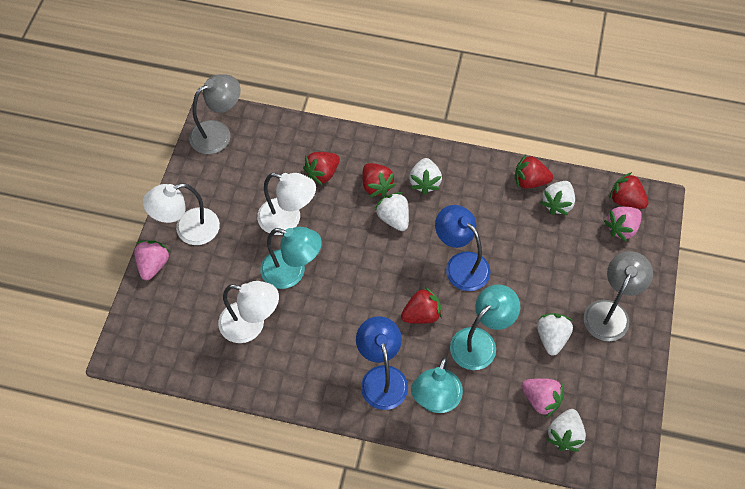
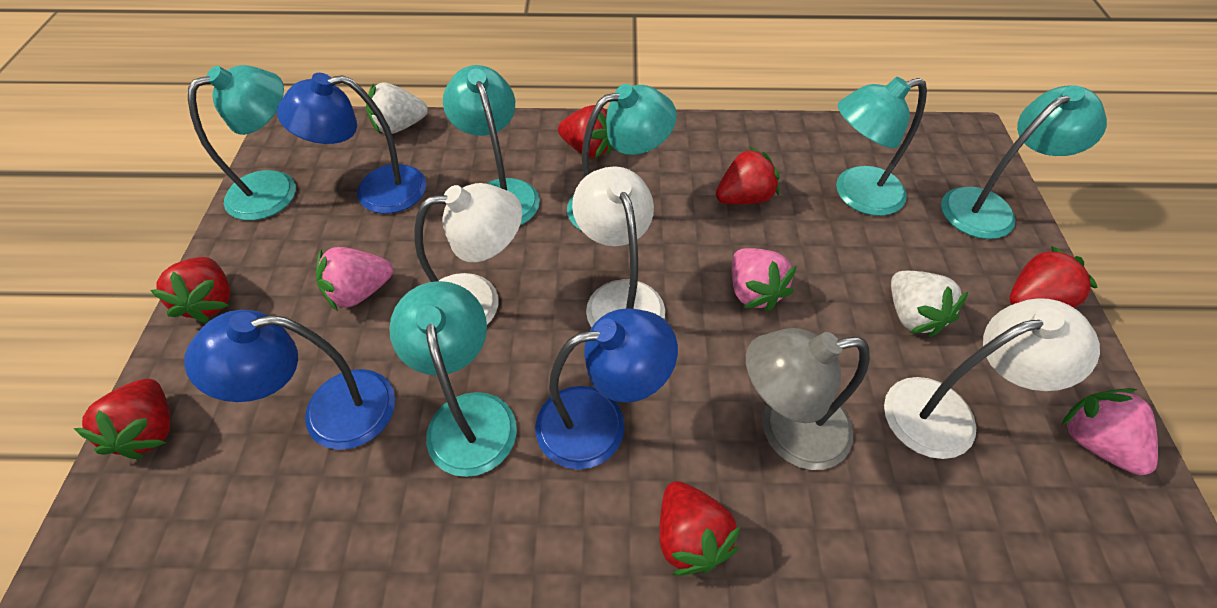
blue lamp: [356,316,408,410] [435,205,491,291] = 2 -> [184,310,395,450] [277,73,427,214] [535,308,678,469] = 3
grey lamp: [189,74,240,154] [584,251,653,341] = 2 -> [746,328,870,470] = 1
red strawberry: [303,152,340,186] [362,163,396,197] [401,286,442,324] [515,155,553,189] [609,172,649,209] = 5 -> [73,379,170,459] [150,257,230,323] [558,105,612,158] [659,481,741,576] [716,147,779,205] [1009,246,1098,308] = 6
turquoise lamp: [261,227,322,289] [411,356,463,413] [450,284,520,370] = 3 -> [188,65,296,220] [389,281,517,477] [443,65,540,225] [567,84,677,231] [836,77,927,216] [941,85,1107,239] = 6
white strawberry: [375,192,409,231] [409,158,442,195] [537,313,573,356] [540,181,575,215] [546,409,586,452] = 5 -> [366,82,428,134] [891,271,968,337] = 2

